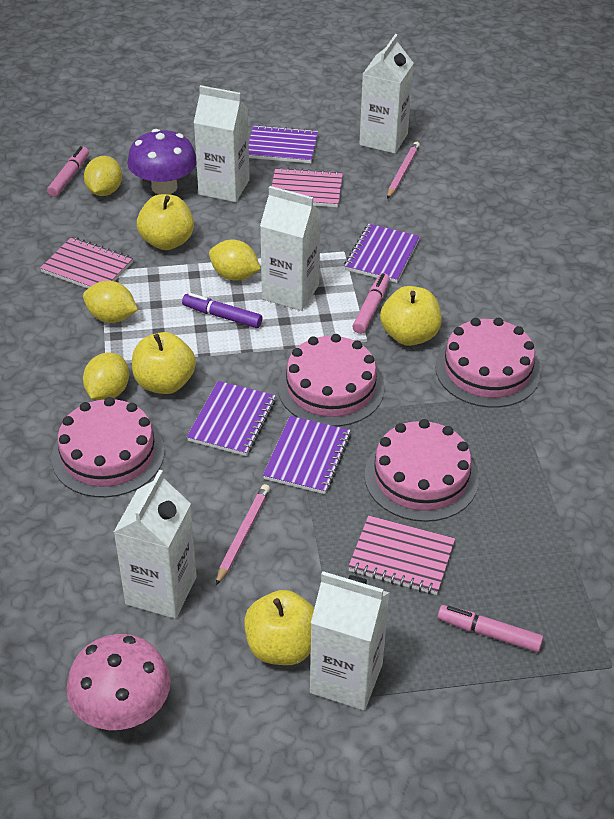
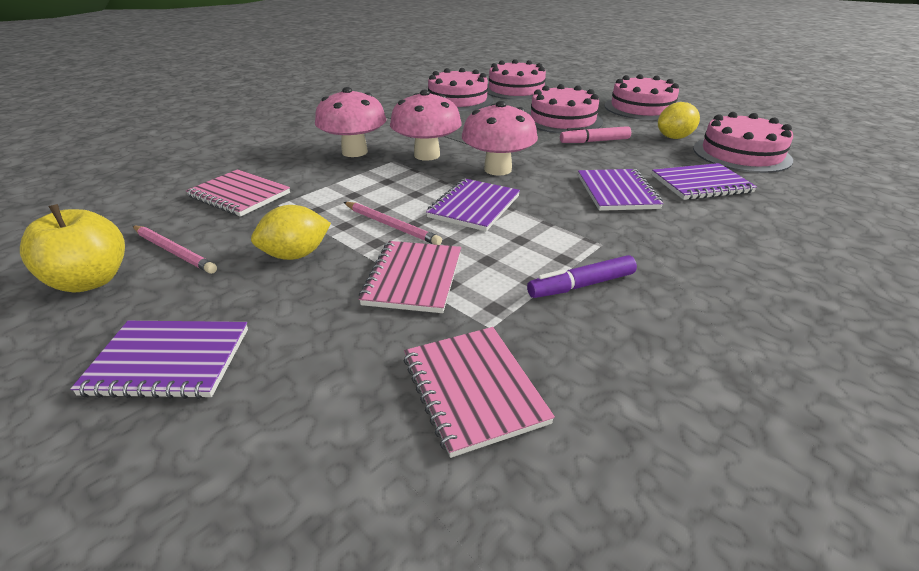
pink cake: [51,397,165,498] [278,334,384,427] [364,419,478,522] [435,317,541,408] = 4 -> [428,68,493,111] [487,59,546,100] [528,84,603,134] [604,74,679,120] [693,112,793,173] = 5
pink marker: [47,146,89,197] [352,273,390,334] [438,605,544,652] = 3 -> [560,126,631,143] = 1
pink mushroom: [66,634,171,730] = 1 -> [315,87,387,157] [390,90,462,161] [462,101,538,176] = 3
purple mushroom: [127,129,197,195] = 1 -> none = 0
white carton: [114,470,197,619] [194,85,250,202] [260,186,321,311] [310,571,390,710] [359,34,414,154] = 5 -> none = 0
yellow apple: [132,332,196,394] [137,194,194,250] [244,590,314,665] [380,286,442,346] = 4 -> [20,204,125,293] = 1
yellow lemon: [83,281,138,323] [83,353,129,400] [84,156,122,196] [209,239,261,281] = 4 -> [251,205,331,260] [658,102,700,139] = 2

